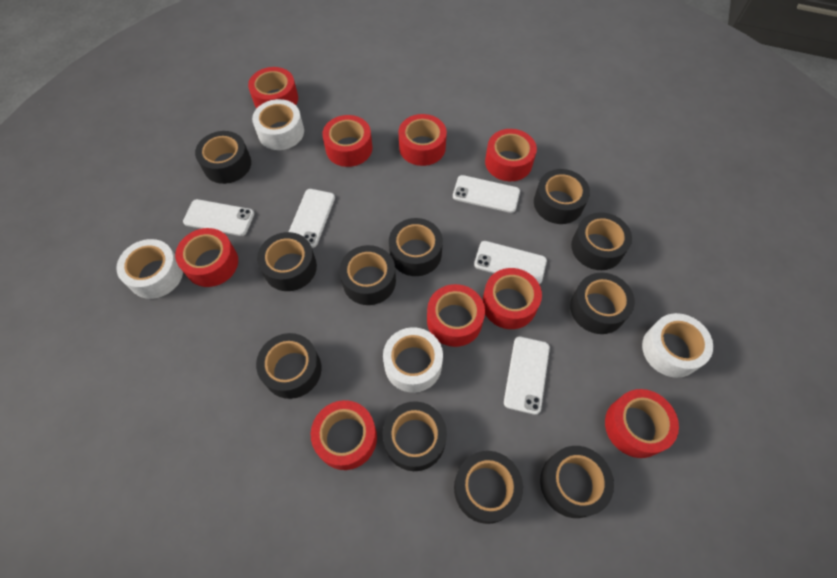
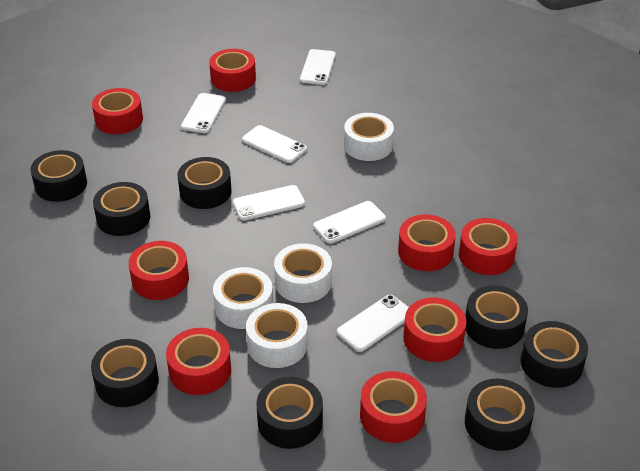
black tape: [195,131,251,184] [256,333,322,399] [257,232,317,291] [339,245,396,305] [383,401,447,471] [389,218,443,276] [454,451,523,524] [534,169,590,224] [540,446,614,518] [570,272,635,334] [571,212,632,270] = 11 -> [30,150,87,202] [91,339,159,407] [93,182,150,236] [177,157,231,209] [256,377,323,449] [465,285,528,349] [465,379,535,451] [520,321,588,388] = 8
red tape: [175,228,238,287] [248,67,298,109] [311,400,377,470] [322,115,372,167] [398,114,447,166] [427,284,485,347] [482,268,542,329] [485,129,537,181] [605,389,679,458] = 9 -> [92,88,143,134] [129,241,189,300] [166,328,231,395] [209,49,256,92] [360,371,427,443] [398,214,456,271] [403,297,466,362] [459,218,518,275] = 8
white phone: [183,199,254,236] [289,189,335,248] [453,175,520,213] [474,241,547,284] [504,337,550,415] = 5 -> [181,93,226,133] [233,185,305,221] [242,125,307,163] [300,49,336,85] [313,201,386,244] [337,295,409,352] = 6

